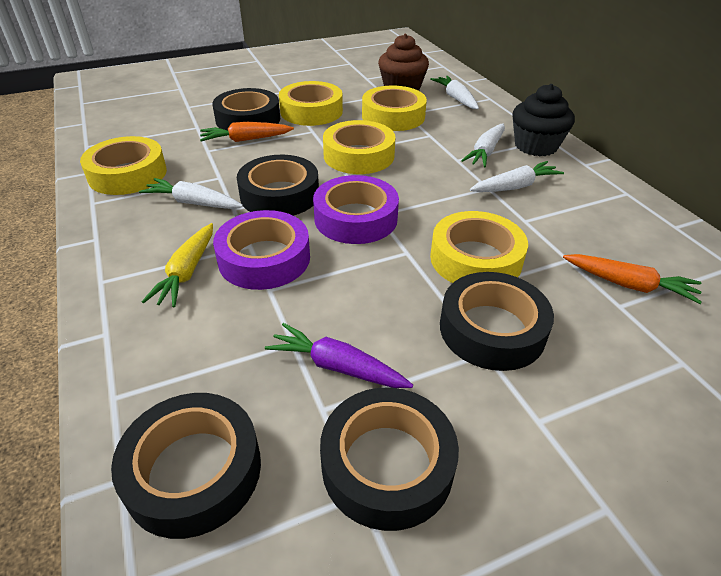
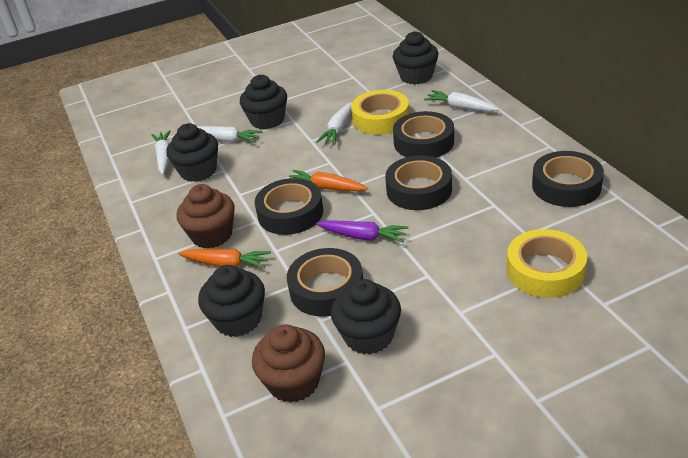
black cupcake: [512,84,575,156] = 1 -> [166,123,218,182] [198,265,265,337] [240,75,287,129] [331,279,401,354] [393,31,439,85] = 5
brown cupcake: [378,34,429,91] = 1 -> [176,184,235,249] [252,324,325,403] = 2
purple tape: [213,210,310,290] [313,175,399,244] = 2 -> none = 0
yellow carrot: [142,223,213,307] = 1 -> none = 0
yellow tape: [80,136,167,195] [279,81,343,126] [323,120,396,174] [362,86,427,131] [430,211,528,283] = 5 -> [351,90,409,134] [507,229,587,298] = 2

